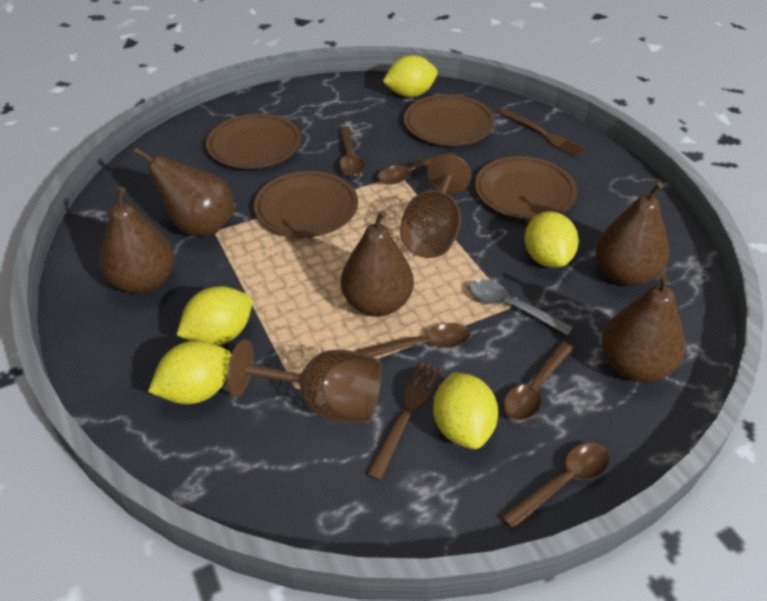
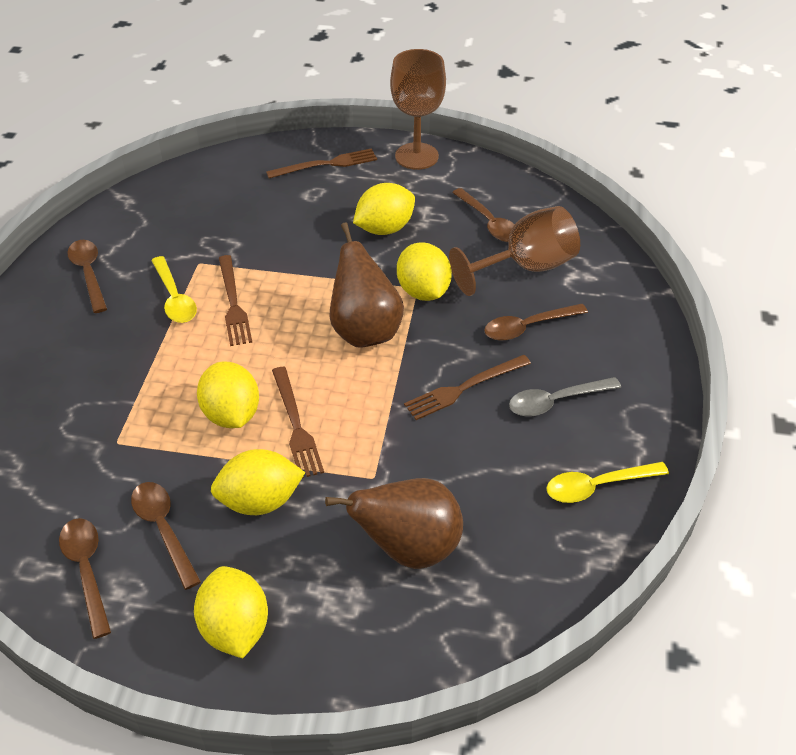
brown fork: [366,362,442,481] [498,109,586,157] = 2 -> [219,255,252,346] [266,148,377,179] [272,367,324,478] [404,355,531,420] = 4
brown pear: [100,187,174,294] [134,148,234,237] [341,210,414,317] [596,182,669,286] [602,272,685,382] = 5 -> [325,478,463,569] [329,223,404,348] = 2
brown plate: [206,114,301,169] [254,171,358,238] [404,94,495,146] [475,156,577,220] = 4 -> none = 0
yellow spoon: none = 0 -> [151,256,197,323] [546,462,669,503] = 2

